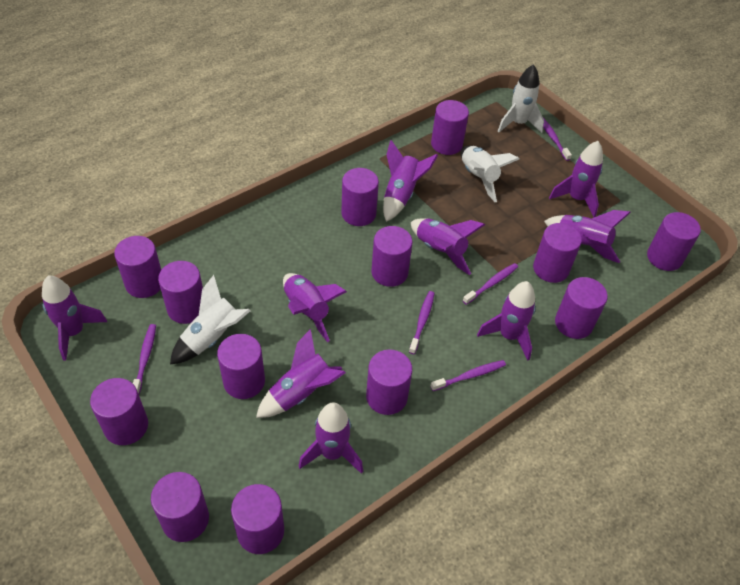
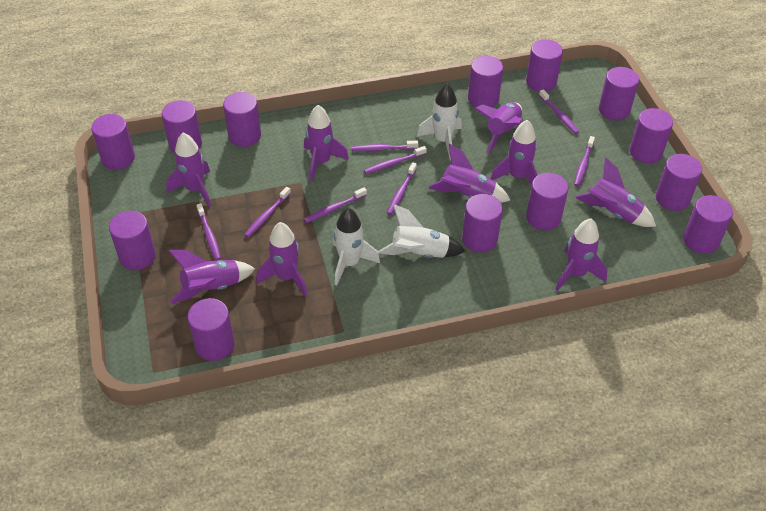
purple toothbrush: [133,324,156,394] [409,291,435,354] [431,360,506,391] [463,263,518,305] [543,118,572,161] = 5 -> [196,203,221,260] [244,187,291,238] [304,187,367,223] [352,141,418,151] [364,146,427,174] [387,162,417,215] [539,89,579,134] [574,136,595,186] = 8

